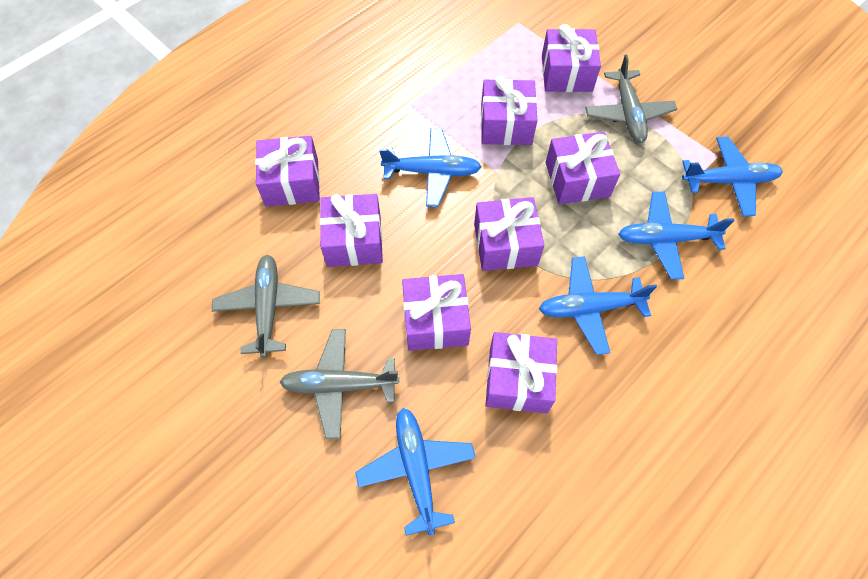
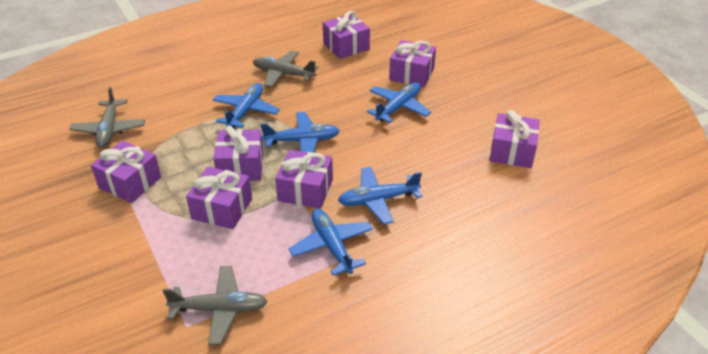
purple gift: [255,136,320,207] [320,194,383,267] [402,274,471,351] [474,197,544,271] [481,75,537,145] [485,332,557,413] [542,24,601,92] [545,132,620,204] = 8 -> [91,141,161,203] [186,167,252,229] [213,126,263,181] [275,150,333,209] [323,11,370,59] [389,40,436,87] [489,110,540,168] = 7

